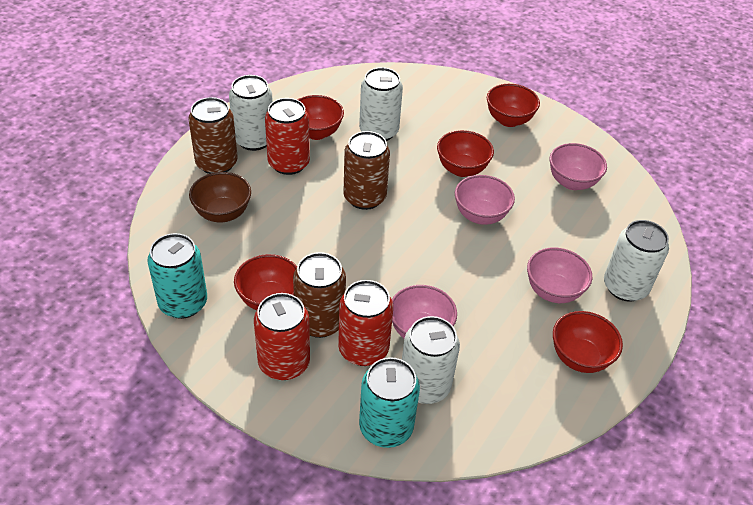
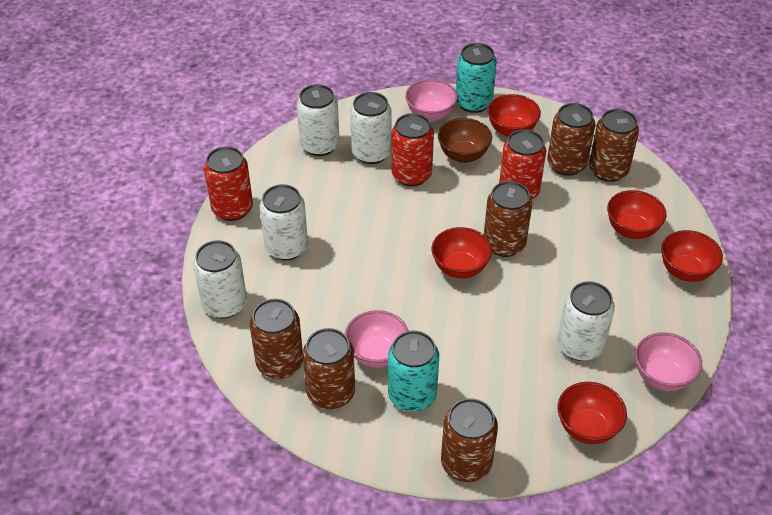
brown can: [188,97,238,174] [293,252,346,338] [343,131,390,210] = 3 -> [250,299,303,379] [303,328,355,409] [441,398,498,482] [484,181,532,257] [547,103,595,176] [589,109,639,182] = 6
pink bowl: [392,285,457,338] [455,175,515,225] [527,247,592,303] [550,143,607,190] = 4 -> [345,310,409,368] [405,79,458,122] [635,332,702,391] = 3
white can: [229,75,273,151] [359,67,403,141] [402,316,460,404] [604,220,669,302] = 4 -> [193,240,247,319] [260,184,308,260] [297,84,339,156] [350,92,392,164] [558,281,615,361] = 5

